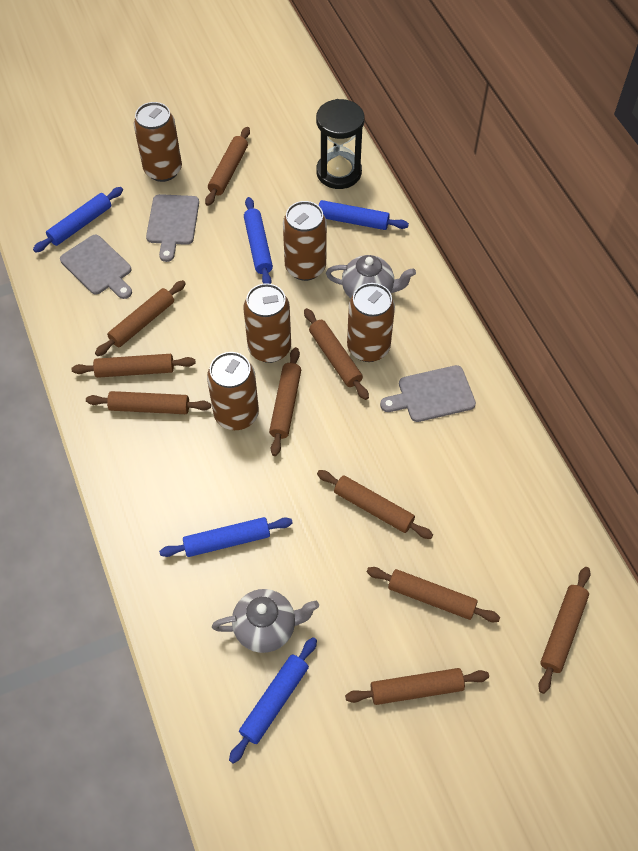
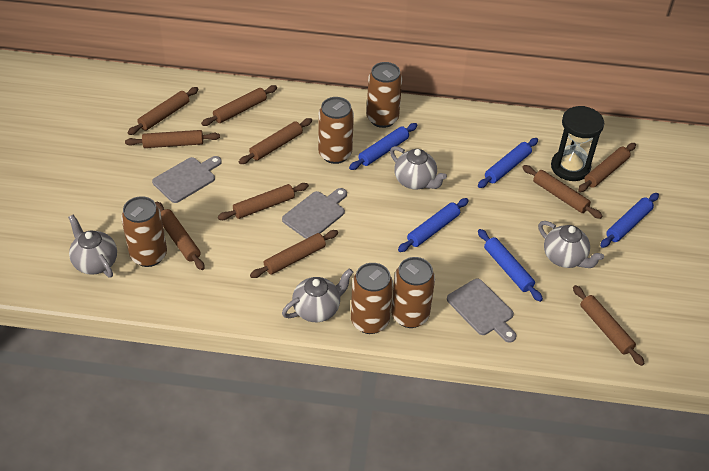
grey teapot: [212,589,319,653] [326,255,416,299] = 2 -> [68,215,117,278] [282,268,353,322] [390,146,447,190] [538,221,604,268] = 4

